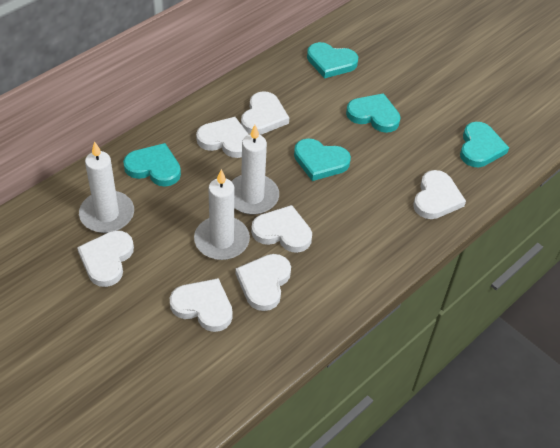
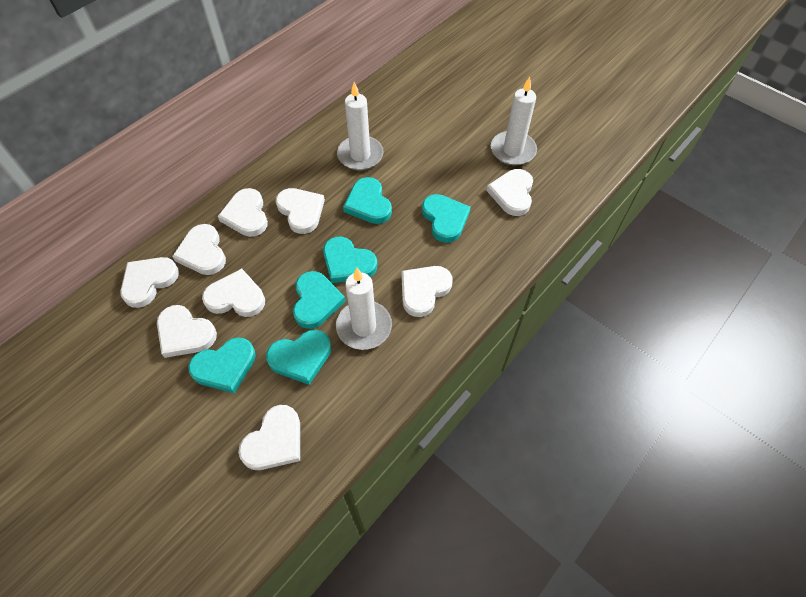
turquoise heart: [123,143,181,187] [294,138,351,181] [307,42,358,78] [346,93,400,133] [460,122,509,167] = 5 -> [188,337,256,394] [266,330,331,385] [293,271,345,329] [323,237,377,283] [343,177,392,224] [422,194,471,243] = 6
white heart: [77,231,134,287] [170,278,233,332] [196,117,249,158] [235,254,291,311] [241,91,289,135] [251,205,312,253] [414,170,466,219] = 7 -> [120,257,179,308] [157,305,217,358] [172,224,226,275] [202,269,265,317] [218,188,268,237] [238,405,300,470] [276,188,325,234] [401,266,453,317] [487,169,533,216] = 9

